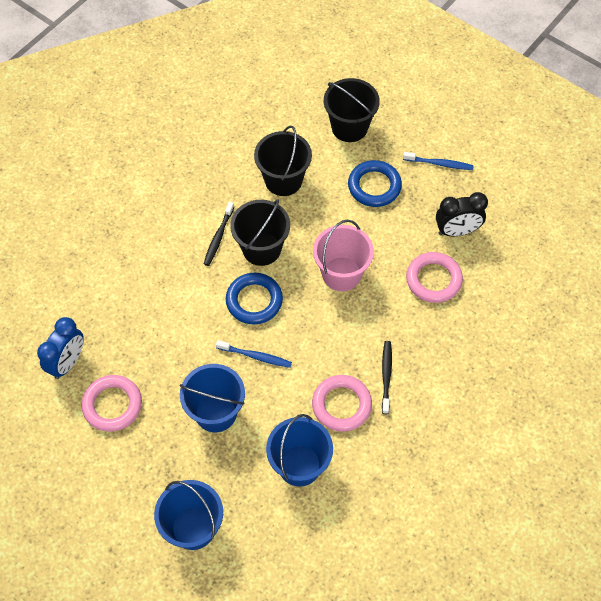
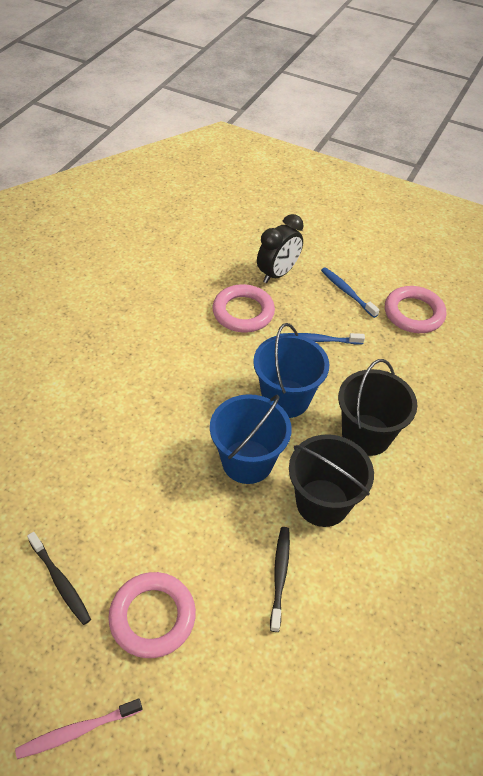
black bucket: [230,200,290,266] [254,126,312,196] [324,78,380,142] = 3 -> [289,435,374,527] [338,359,417,456] = 2
blue bucket: [154,480,223,550] [180,364,245,432] [266,414,333,487] = 3 -> [210,394,292,484] [253,323,329,418] = 2
blue clock: [37,317,84,379] = 1 -> none = 0
blue ring: [226,273,283,325] [348,160,402,207] = 2 -> none = 0
pink bucket: [313,220,374,291] = 1 -> none = 0
pink toothbrush: none = 0 -> [15,699,142,759] = 1

